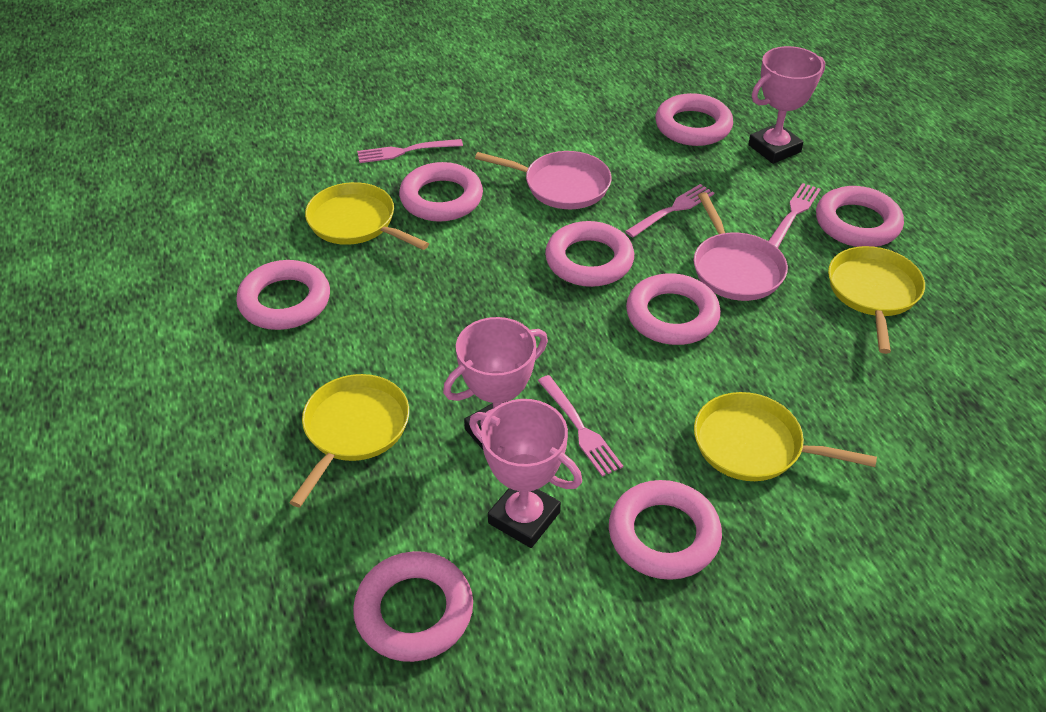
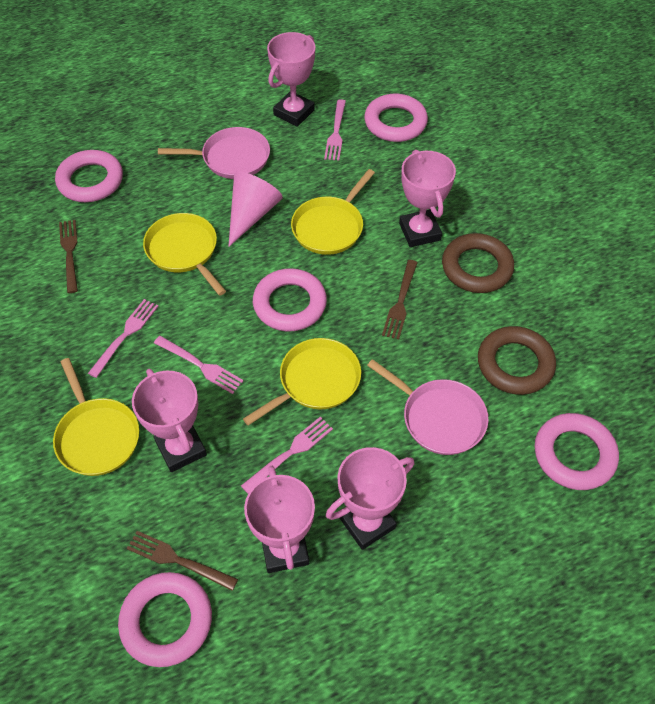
brown fork: none = 0 -> [59,220,78,293] [127,531,238,591] [382,260,418,339] = 3
brown ring: none = 0 -> [442,233,514,293] [478,326,556,395] = 2
pink cone: none = 0 -> [228,172,283,247] = 1
pink ring: [236,260,330,330] [353,551,473,662] [399,162,483,222] [545,221,634,287] [609,480,722,580] [626,273,721,345] [656,93,733,146] [816,186,904,247] = 8 -> [55,150,123,202] [118,572,212,667] [253,268,327,331] [364,94,428,142] [535,413,619,490] = 5
pink trophy: [443,317,548,449] [469,399,582,548] [748,46,825,164] = 3 -> [132,369,207,472] [244,466,315,573] [267,32,315,127] [326,447,414,550] [399,150,456,247] = 5

